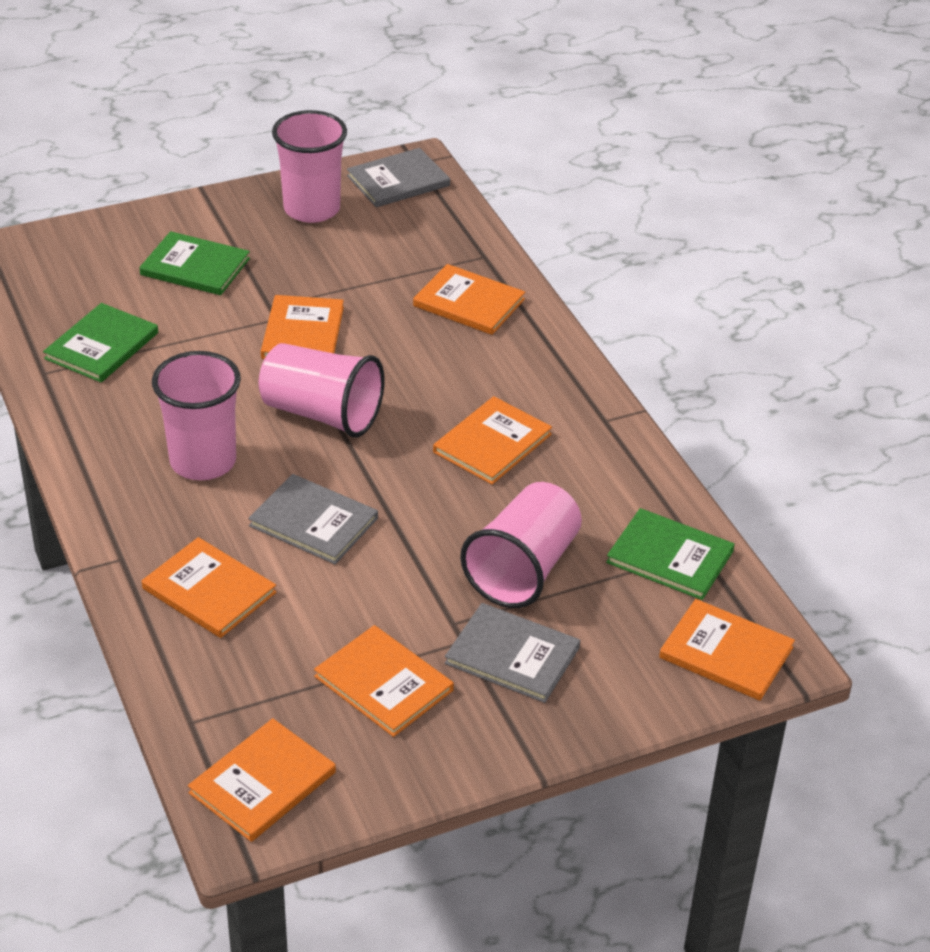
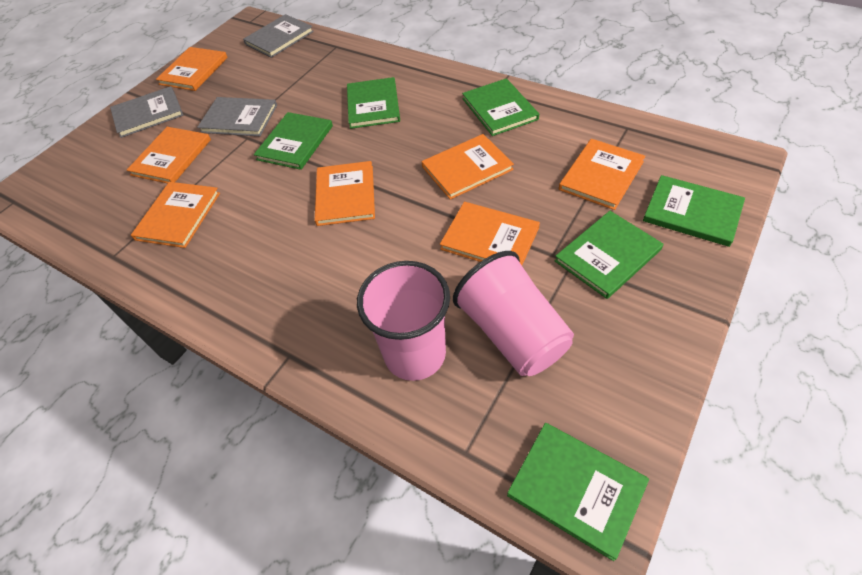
green book: [43,303,158,383] [139,231,250,295] [606,508,735,600] = 3 -> [254,112,333,170] [347,77,400,129] [462,78,539,136] [507,423,649,561] [555,211,663,299] [643,175,745,247] = 6
pink cup: [152,351,241,480] [259,343,385,438] [272,110,347,223] [460,482,582,608] = 4 -> [357,261,450,381] [453,251,574,376] = 2

